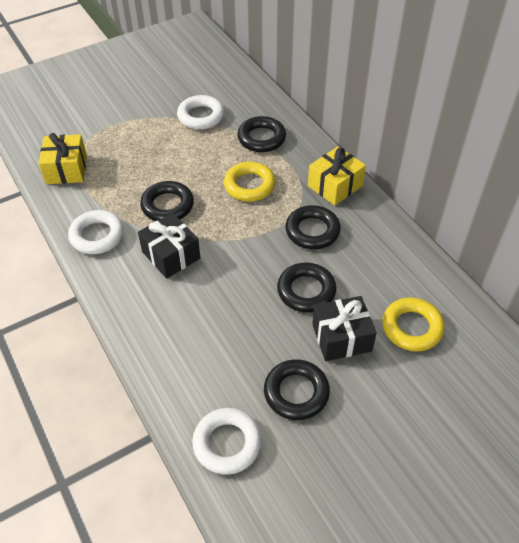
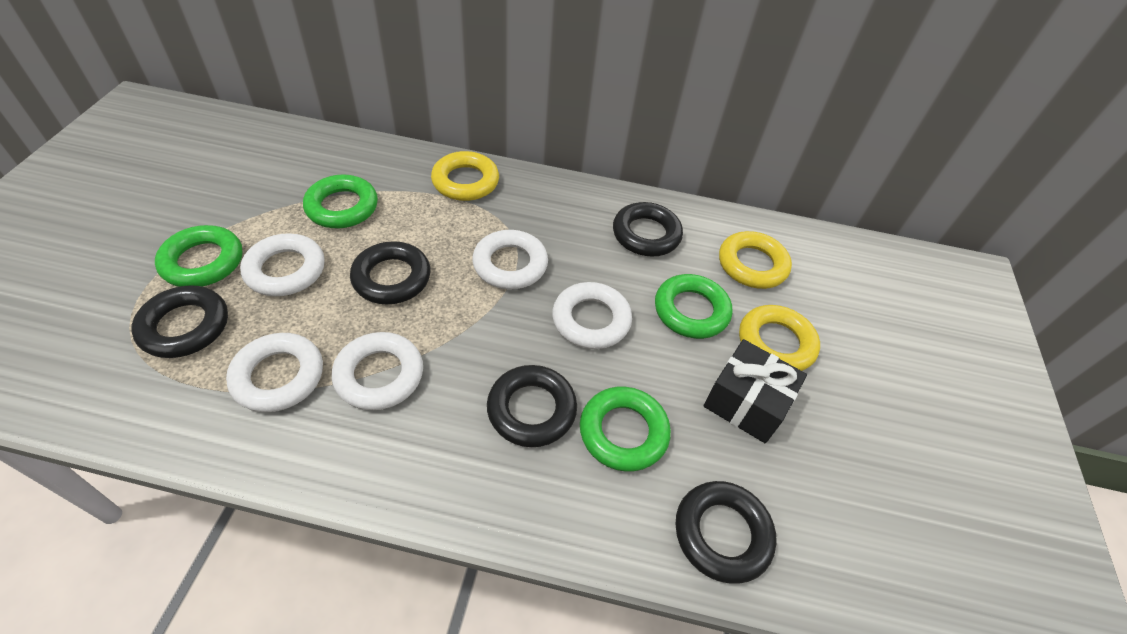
black gift: [138,213,200,279] [312,296,377,361] = 2 -> [703,339,807,443] = 1
green ring: none = 0 -> [155,225,243,287] [303,175,378,228] [580,387,671,472] [655,274,732,339] = 4
white ring: [68,210,124,254] [177,95,224,130] [192,408,262,475] = 3 -> [226,333,323,412] [240,233,325,296] [332,332,423,410] [472,230,548,289] [552,282,632,349] = 5
yellow gift: [39,133,87,184] [308,146,366,206] = 2 -> none = 0
yellow ring: [224,162,276,202] [382,297,445,351] = 2 -> [431,151,499,201] [719,231,792,289] [739,305,820,371] = 3

